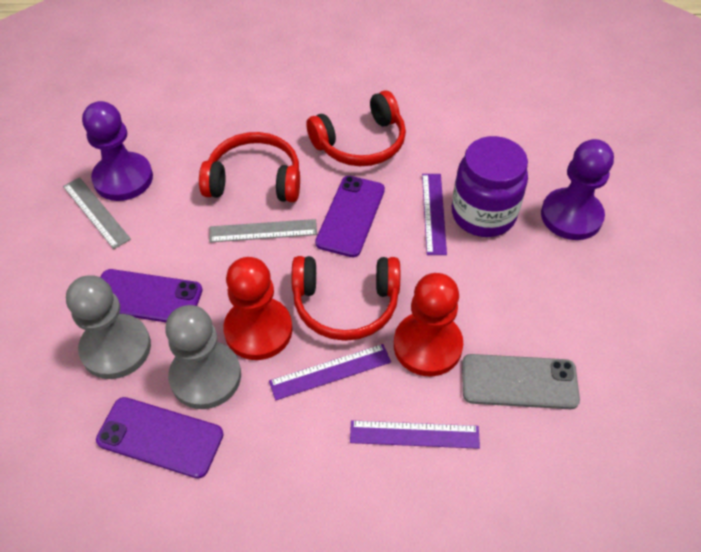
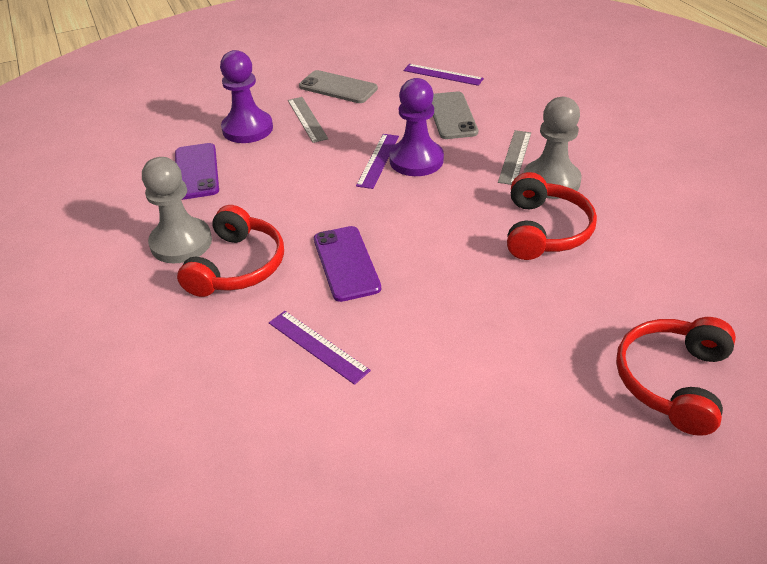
grey phone: [462,354,580,409] = 1 -> [299,70,378,103] [431,91,478,139] = 2
purple jar: [452,136,528,237] = 1 -> none = 0
purple phone: [96,397,224,479] [100,269,202,322] [315,176,385,257] = 3 -> [175,143,219,200] [314,226,381,302] = 2
red pawn: [223,257,292,360] [394,273,463,376] = 2 -> none = 0

